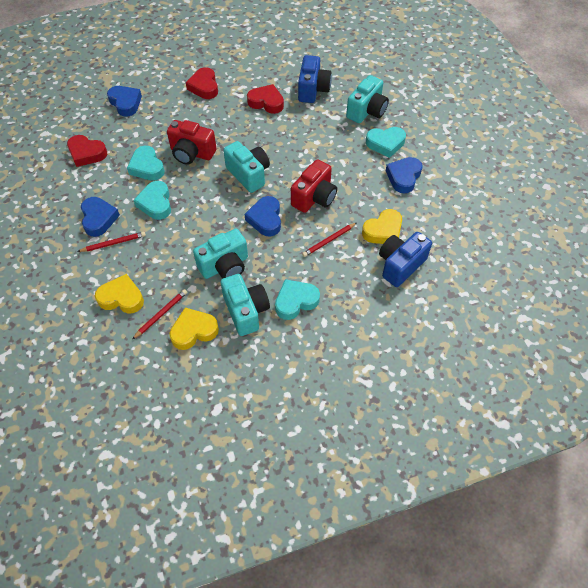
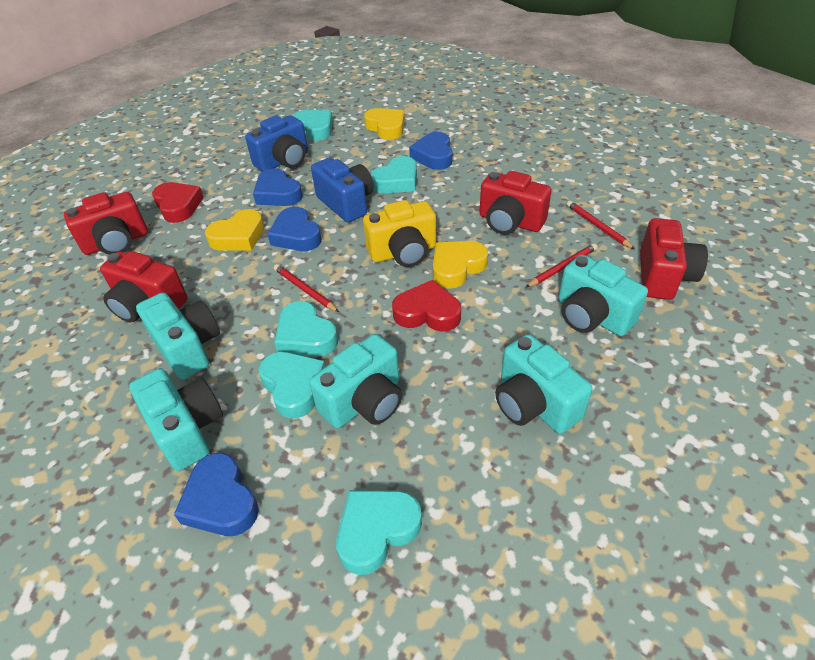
red camera: [167,120,216,165] [291,159,337,213] = 2 -> [64,192,148,255] [100,251,188,322] [479,171,552,234] [640,218,708,300] = 4
red heart: [67,135,107,167] [186,67,218,99] [247,84,284,114] = 3 -> [152,182,204,223] [392,280,461,332] = 2
turquoise camera: [193,229,248,279] [221,274,270,336] [223,141,270,193] [346,75,389,123] = 4 -> [129,368,223,471] [136,293,220,380] [309,334,402,429] [495,334,592,434] [558,255,648,336] = 5
turquoise heart: [127,146,165,181] [133,181,171,220] [275,279,320,320] [366,127,406,158] = 4 -> [258,352,325,418] [274,301,338,357] [293,110,333,141] [336,490,422,575] [371,156,417,193] = 5
yellow camera: none = 0 -> [363,200,436,267] = 1

